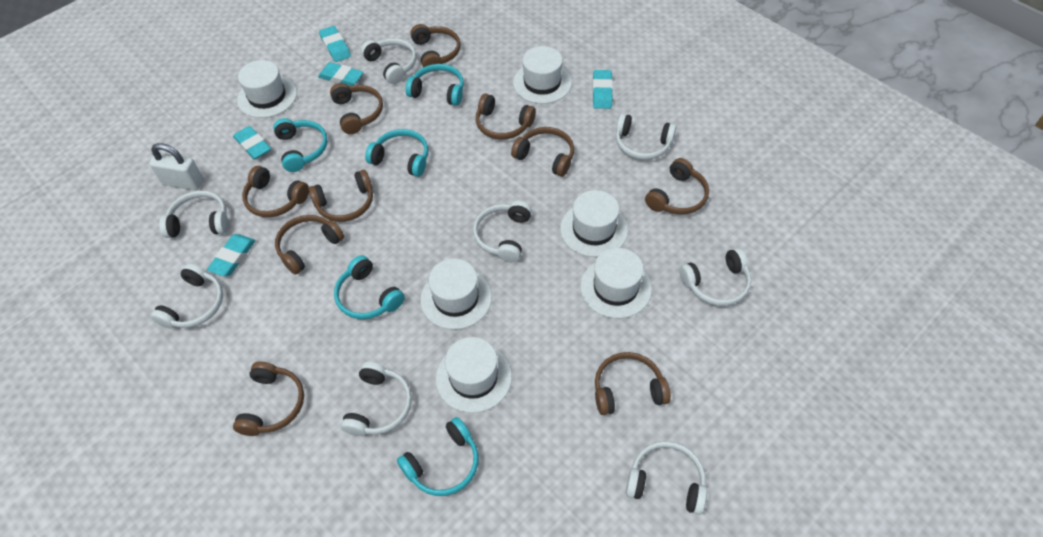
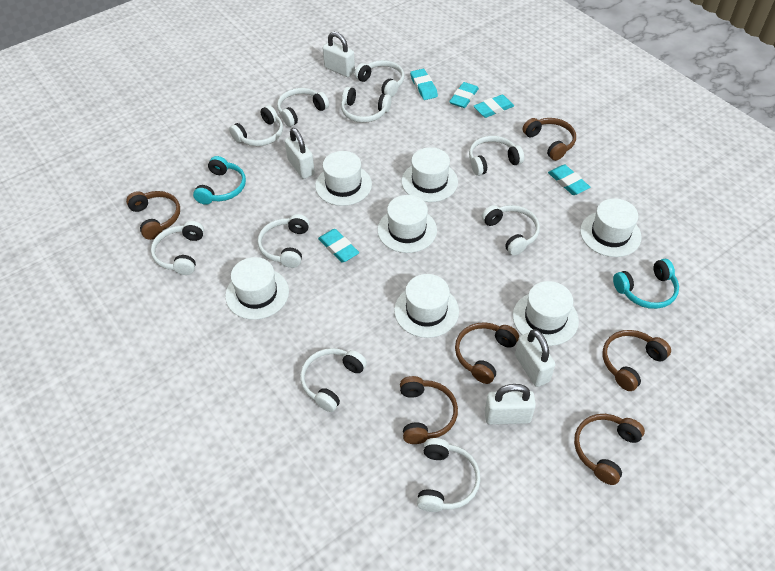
brown headphones: [233,361,304,436] [242,166,309,217] [275,215,344,275] [308,170,373,222] [330,83,383,134] [410,24,461,68] [476,94,536,140] [511,127,574,177] [595,352,671,415] [645,158,709,215] = 10 -> [126,191,180,240] [400,376,458,444] [455,322,519,384] [522,118,576,161] [574,414,645,485] [603,330,671,391] = 6
turquoise headphones: [273,118,328,172] [334,255,405,319] [365,129,428,177] [397,417,479,496] [406,64,464,106] = 5 -> [193,156,246,205] [613,259,679,309] = 2
white hat: [237,60,297,118] [420,259,492,330] [436,337,512,413] [513,46,572,104] [560,190,628,257] [580,248,652,318] = 6 -> [225,257,289,320] [315,151,372,206] [377,195,437,253] [394,274,459,338] [401,147,458,202] [513,281,579,346] [580,198,642,257] = 7
white headphones: [151,264,223,329] [159,191,228,238] [341,362,412,436] [361,38,416,84] [473,201,532,262] [616,113,676,160] [626,441,707,515] [679,248,751,306] = 8 -> [151,221,204,275] [229,105,283,146] [258,214,309,268] [277,88,329,127] [300,348,367,412] [341,87,392,123] [354,60,405,97] [417,438,480,512] [469,136,524,176] [482,205,540,255] = 10
white padlock: [149,143,203,190] = 1 -> [285,128,315,179] [323,32,355,77] [485,384,536,425] [515,329,555,387] = 4

